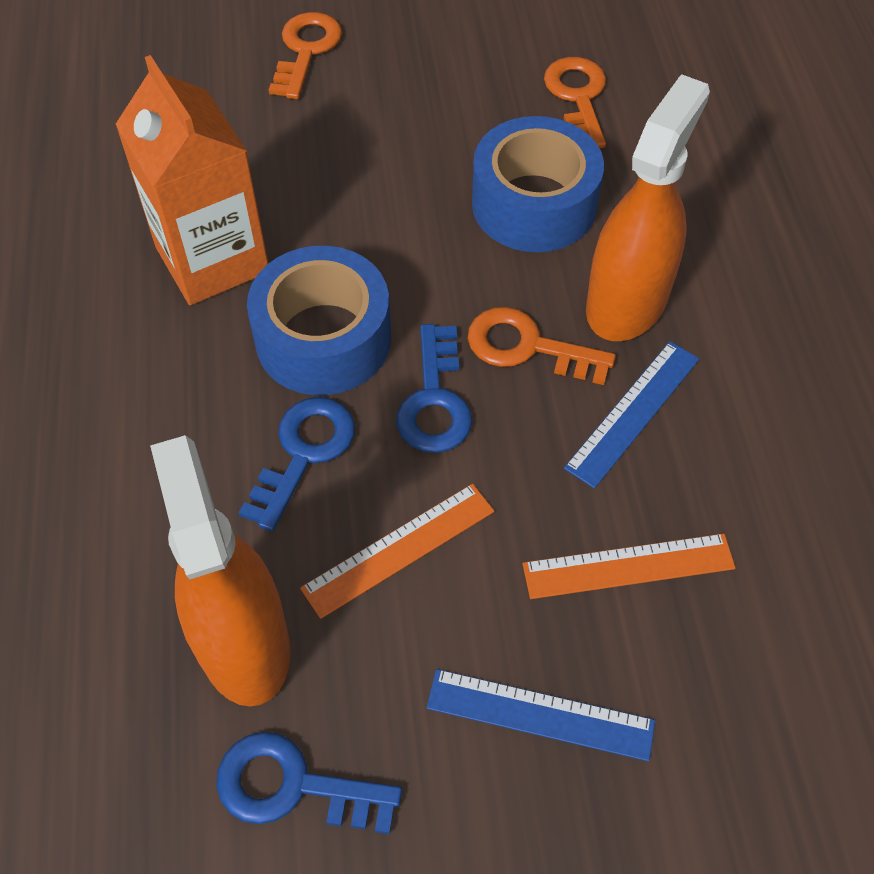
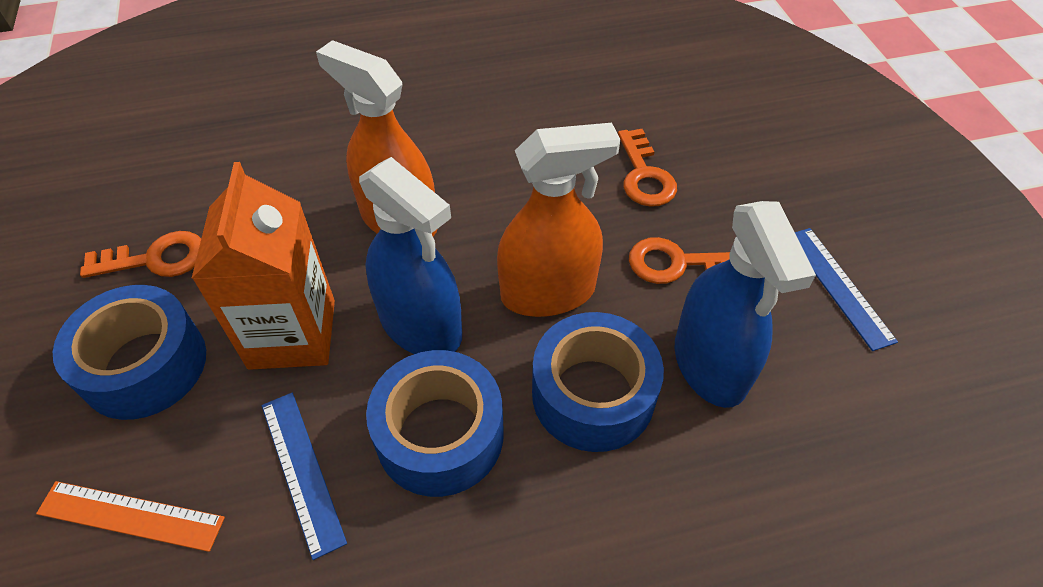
blue key: [216,732,402,834] [239,397,355,531] [396,324,472,453] = 3 -> none = 0
blue spray bottle: none = 0 -> [359,157,462,354] [675,201,816,408] = 2
blue tape: [247,246,391,395] [472,116,604,252] = 2 -> [53,285,206,420] [366,350,504,497] [532,312,664,452] = 3
orange ruler: [300,484,494,619] [522,534,736,599] = 2 -> [36,481,225,552] = 1

